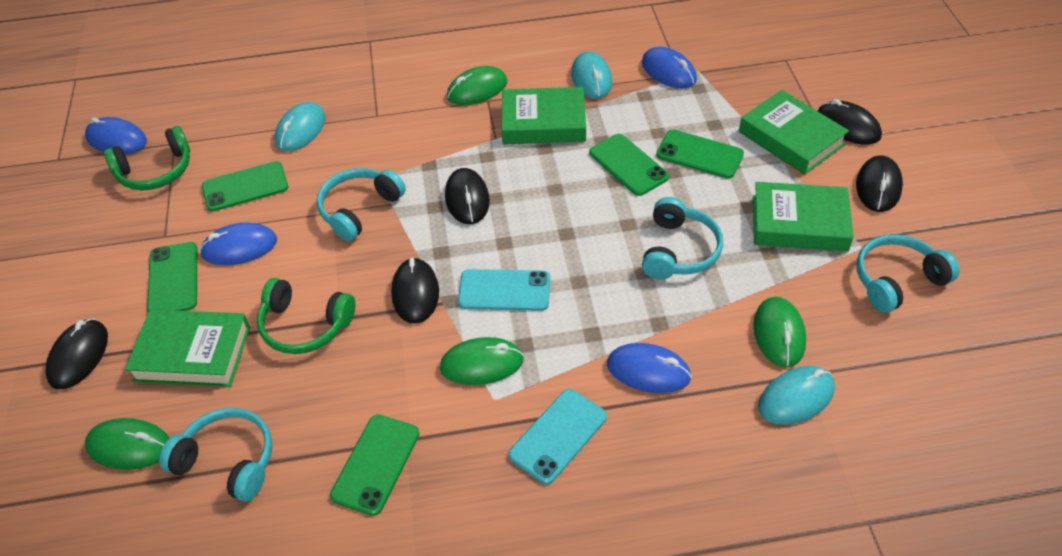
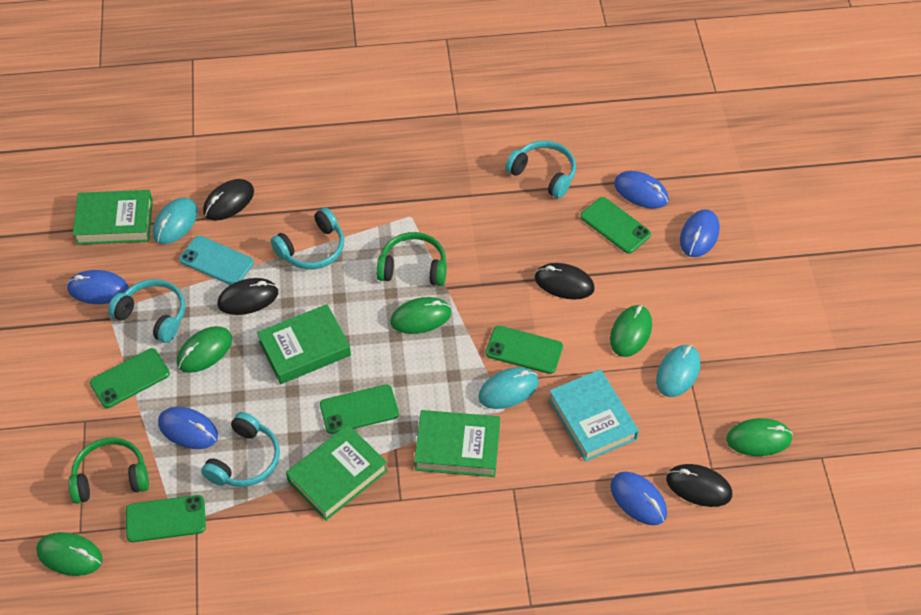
black mouse: [45,319,108,389] [391,258,439,324] [445,168,490,224] [818,99,882,145] [856,155,903,212] = 5 -> [203,179,254,221] [217,278,278,315] [535,263,595,300] [666,464,732,507] = 4
blue mouse: [85,117,147,154] [200,223,277,265] [607,343,692,393] [642,47,697,88] = 4 -> [67,270,129,304] [158,407,218,449] [610,472,667,525] [614,171,669,209] [680,209,720,257] = 5
green mouse: [85,418,169,470] [440,337,524,385] [447,66,507,105] [753,297,806,368] = 4 -> [36,532,103,576] [177,326,232,373] [390,297,451,334] [610,305,652,357] [726,418,793,456] = 5
turquoise book: none = 0 -> [549,369,639,462] = 1
turquoise phone: [458,269,550,311] [508,389,607,485] = 2 -> [179,236,254,285] = 1

